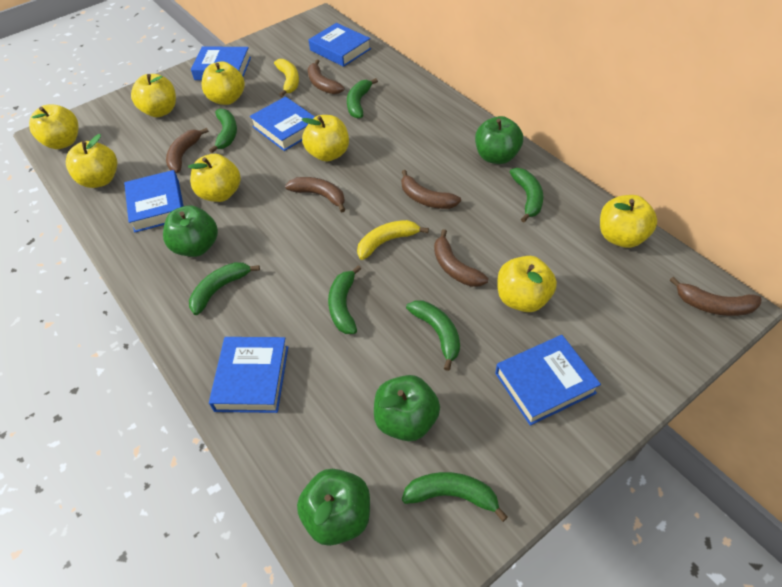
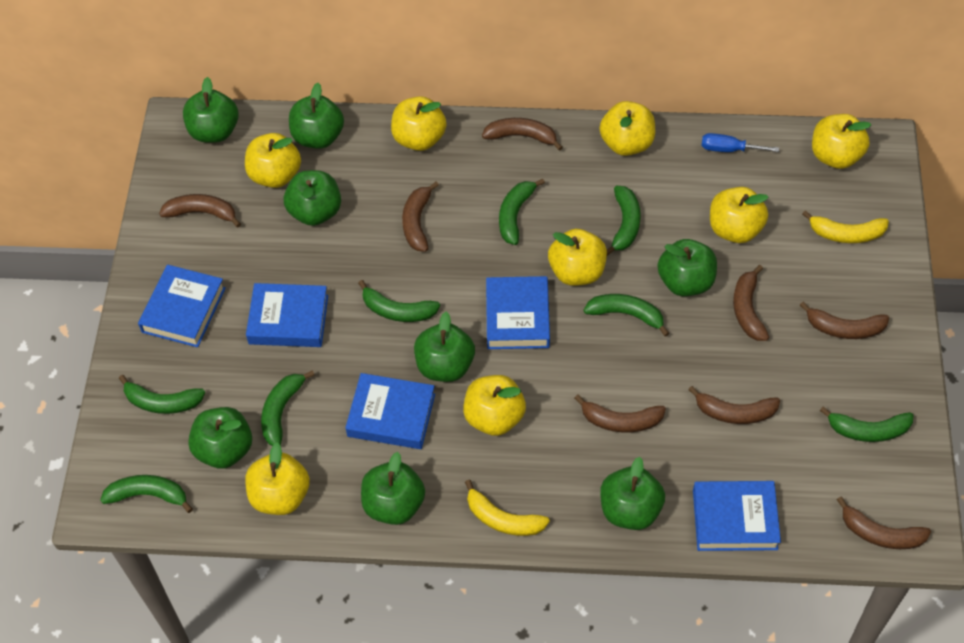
blue book: [124,170,183,233] [191,46,251,80] [209,337,288,413] [250,96,315,151] [308,23,371,67] [495,335,601,426] = 6 -> [138,265,226,347] [246,283,328,347] [345,373,435,449] [486,276,550,349] [693,481,781,551] = 5
blue screwdriver: none = 0 -> [701,133,779,152] = 1
brown banana: [166,128,209,173] [285,177,345,212] [308,59,344,94] [401,170,461,209] [434,229,488,287] [670,277,761,316] = 6 -> [159,194,241,228] [402,182,439,252] [482,118,563,151] [574,395,666,433] [688,386,780,424] [733,265,769,341] [800,302,889,339] [837,497,931,549] = 8
green apple: [163,205,218,257] [297,469,370,546] [374,375,440,441] [475,116,523,164] = 4 -> [183,77,239,143] [188,407,252,469] [284,170,341,226] [289,83,344,149] [361,452,425,525] [414,312,475,382] [600,457,665,530] [658,239,717,296] = 8
green banana: [189,262,260,315] [209,108,237,153] [328,265,361,334] [347,78,378,118] [402,472,508,522] [406,300,460,371] [510,168,543,222] = 7 -> [100,475,193,513] [119,375,205,414] [261,370,314,446] [358,280,440,322] [499,179,545,245] [584,294,669,337] [607,186,641,256] [820,407,913,442] = 8

